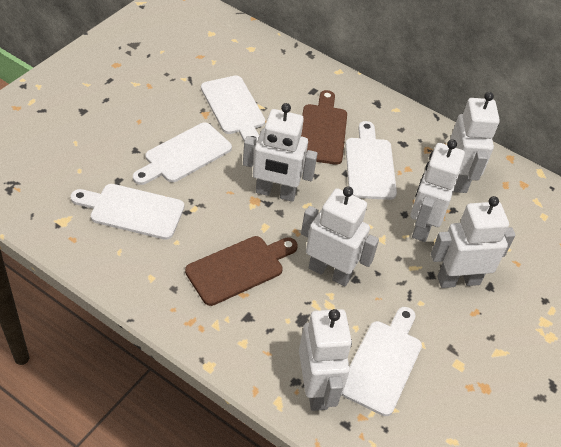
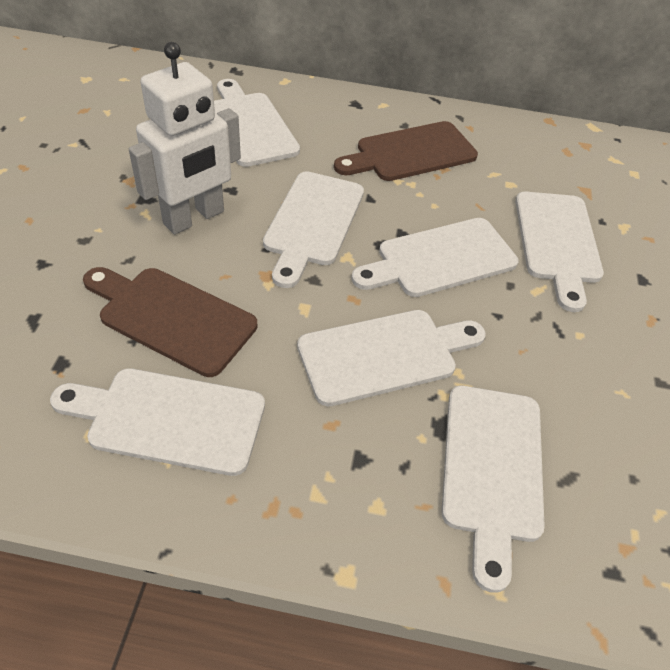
white cutting board: [70,184,184,240] [133,122,232,185] [201,75,265,143] [342,307,422,416] [345,121,397,200] = 5 -> [50,368,265,476] [214,79,300,167] [263,171,364,288] [297,310,486,406] [351,218,518,297] [441,386,545,593] [515,192,604,312] = 7
white robot: [243,103,318,202] [299,309,352,411] [301,186,379,286] [410,139,465,242] [431,196,516,288] [450,92,500,193] = 6 -> [129,42,241,234] = 1

